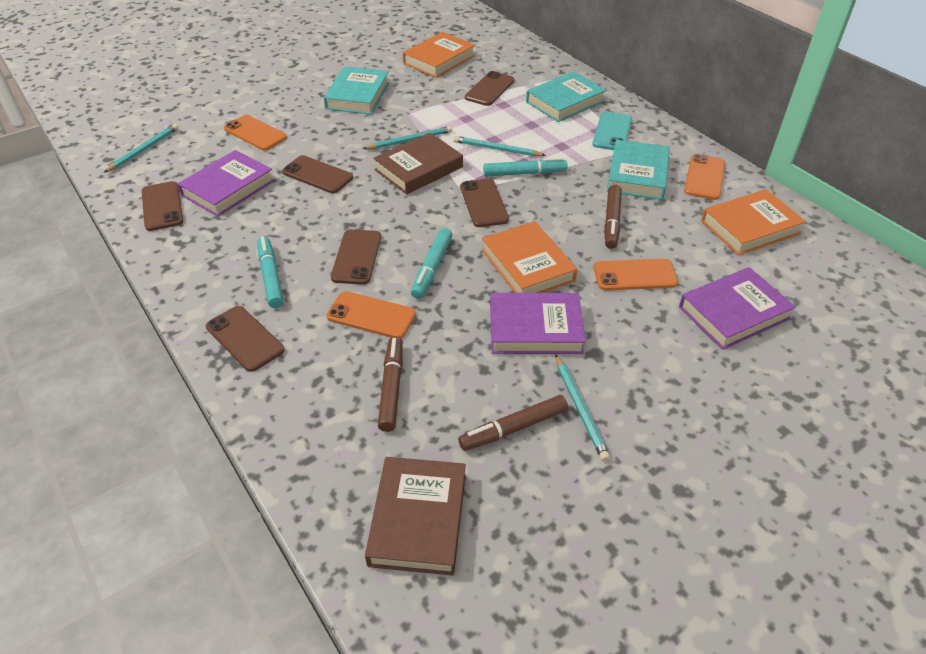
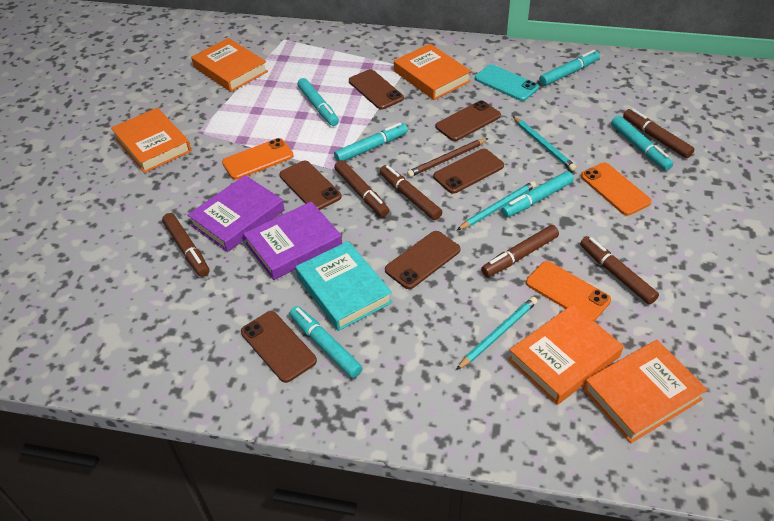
brown book: [365,457,466,576] [373,133,463,194] = 2 -> none = 0
brown marker: [378,336,403,432] [458,395,568,451] [604,185,622,249] = 3 -> [162,213,209,277] [334,160,389,217] [380,165,442,220] [481,225,559,277] [580,236,659,304] [623,109,694,158] = 6
brown pencil: none = 0 -> [407,138,489,177] = 1
orange book: [403,32,475,78] [482,221,577,293] [701,189,806,255] = 3 -> [111,108,191,173] [191,38,268,92] [394,44,471,100] [508,304,623,405] [583,340,708,443] = 5
orange phone: [224,115,287,150] [326,291,416,338] [594,259,678,291] [684,154,725,200] = 4 -> [222,138,294,180] [526,261,611,321] [581,162,652,216] = 3
purple book: [178,150,275,217] [490,293,586,354] [679,267,796,350] = 3 -> [187,175,285,252] [243,202,342,280] = 2
turquoise book: [324,67,389,114] [526,71,607,122] [607,140,670,200] = 3 -> [296,241,392,331] = 1
turquoise marker: [257,236,284,308] [411,228,452,299] [483,157,567,177] = 3 -> [290,306,362,378] [297,78,339,126] [334,123,408,161] [501,171,574,217] [539,50,600,86] [611,116,673,171] = 6
turquoise pencil: [103,124,179,173] [363,126,452,149] [454,136,546,156] [555,354,610,461] = 4 -> [456,297,538,370] [457,181,536,230] [513,116,576,171] = 3

